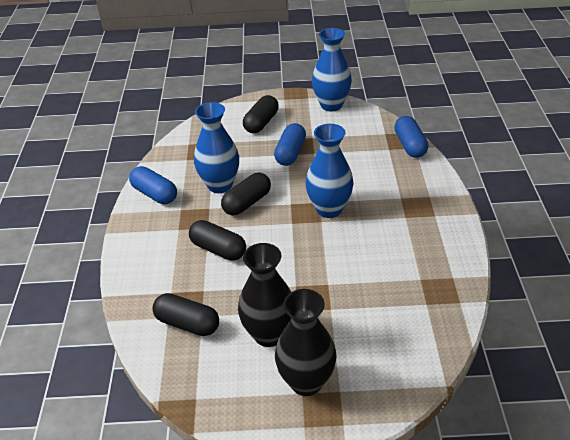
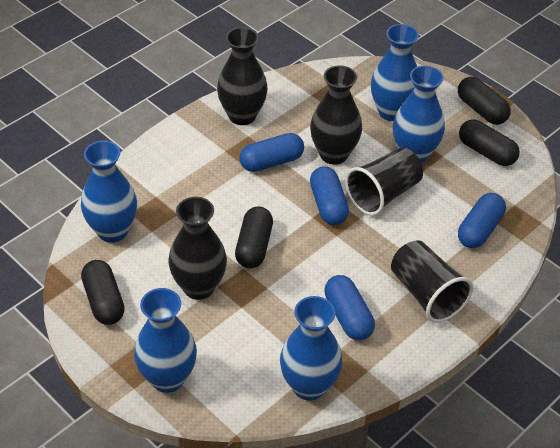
black cup: none = 0 -> [345,147,423,215] [391,240,473,323] = 2
black vase: [238,243,291,347] [275,289,337,396] = 2 -> [168,197,227,300] [217,27,268,125] [310,65,362,165] = 3
blue capsule: [129,166,177,204] [274,123,306,166] [394,116,428,158] = 3 -> [240,133,304,172] [310,166,349,225] [324,275,375,340] [458,193,506,248] = 4
blue vase: [194,102,239,193] [305,124,354,218] [312,28,352,111] = 3 -> [81,141,137,243] [134,288,197,393] [280,296,343,401] [371,24,419,121] [393,65,445,163] = 5

